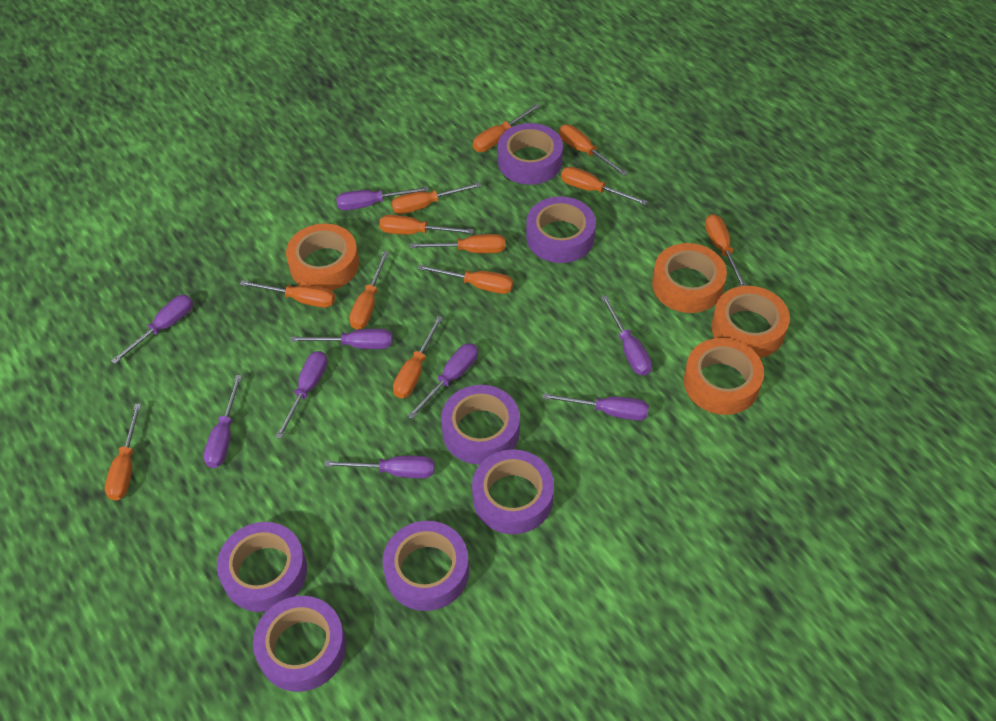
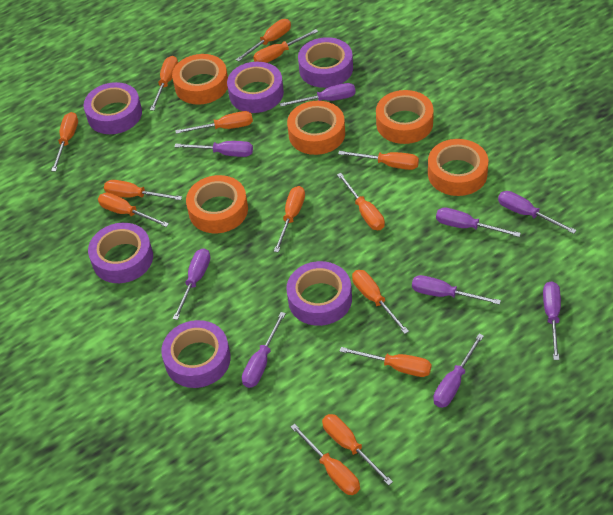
orange screwdriver: [105,404,141,501] [240,280,335,308] [349,251,389,330] [379,215,474,234] [391,182,481,214] [393,316,443,398] [410,234,505,253] [418,265,513,294] [473,104,540,152] [559,125,628,176] [561,167,648,205] [705,214,747,286] = 12 -> [51,112,78,172] [98,192,169,227] [104,180,182,200] [150,56,178,111] [175,111,253,134] [236,19,291,62] [253,29,318,63] [274,186,305,252] [291,424,360,495] [322,414,393,486] [337,173,385,230] [338,151,419,170] [340,347,432,377] [352,270,409,334] = 14
orange tape: [286,223,359,290] [652,243,727,313] [684,338,764,415] [711,286,790,358] = 4 -> [172,54,228,105] [186,175,248,233] [287,101,345,155] [376,90,434,144] [428,139,488,196] = 5
purple tape: [217,522,307,612] [253,596,346,692] [383,521,469,611] [441,385,520,465] [472,449,554,534] [498,123,563,185] [526,196,596,263] = 7 -> [84,82,142,134] [88,223,153,283] [161,320,231,388] [227,62,284,113] [286,261,352,326] [298,37,353,88] = 6

